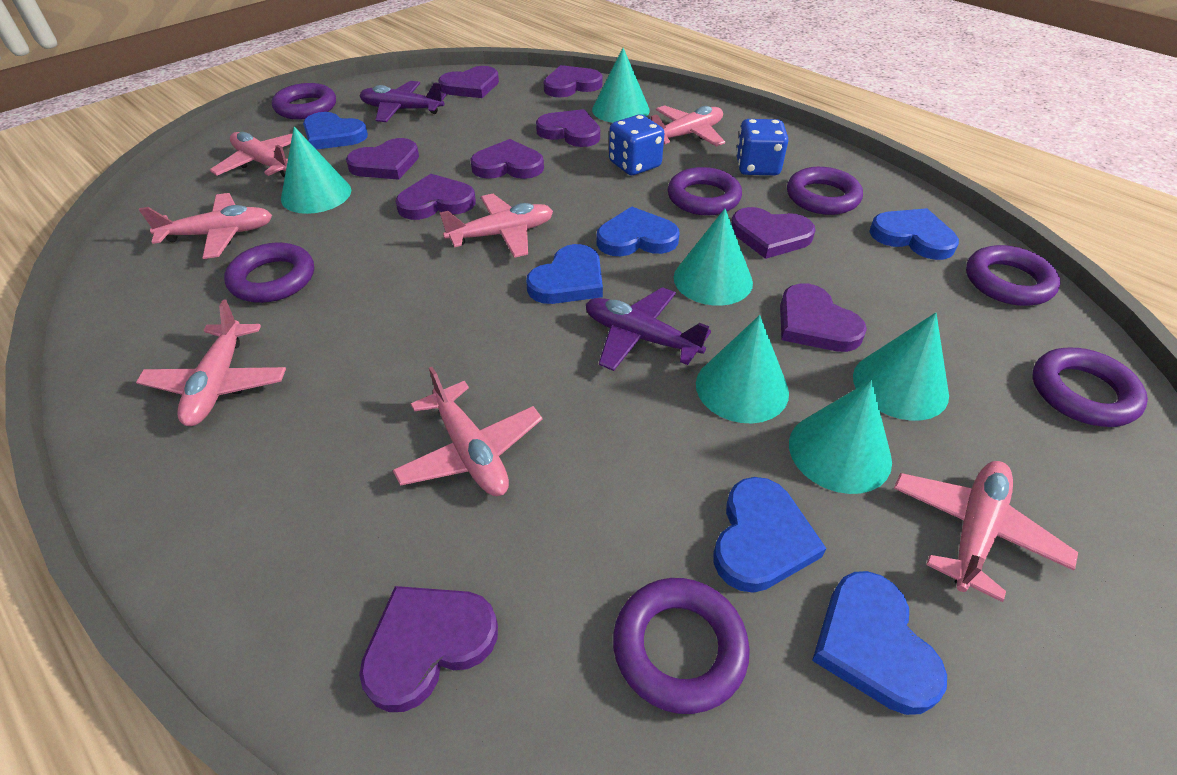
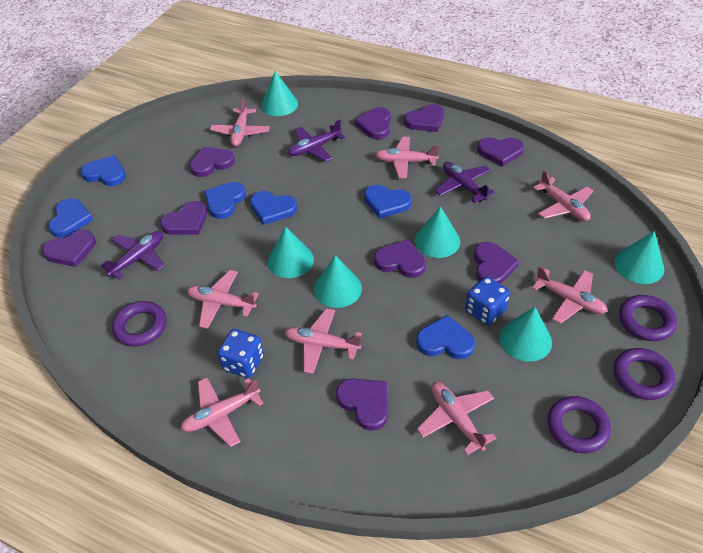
pink plane: [136,300,286,426] [139,193,272,259] [210,132,305,177] [393,367,542,496] [440,194,553,258] [651,105,725,147] [894,461,1078,602] = 7 -> [181,378,264,447] [187,270,259,329] [210,97,270,146] [284,308,362,374] [375,137,439,178] [417,382,496,455] [532,266,608,324] [533,170,593,221] = 8
purple plane: [359,81,446,122] [586,287,711,371] = 2 -> [101,231,165,280] [288,120,345,162] [435,162,495,203] = 3
purple ring: [224,242,314,303] [272,83,336,119] [613,578,750,714] [668,167,742,216] [787,167,863,215] [966,245,1060,306] [1033,348,1148,427] = 7 -> [112,301,167,347] [548,396,611,453] [614,348,675,400] [619,295,677,341] = 4

